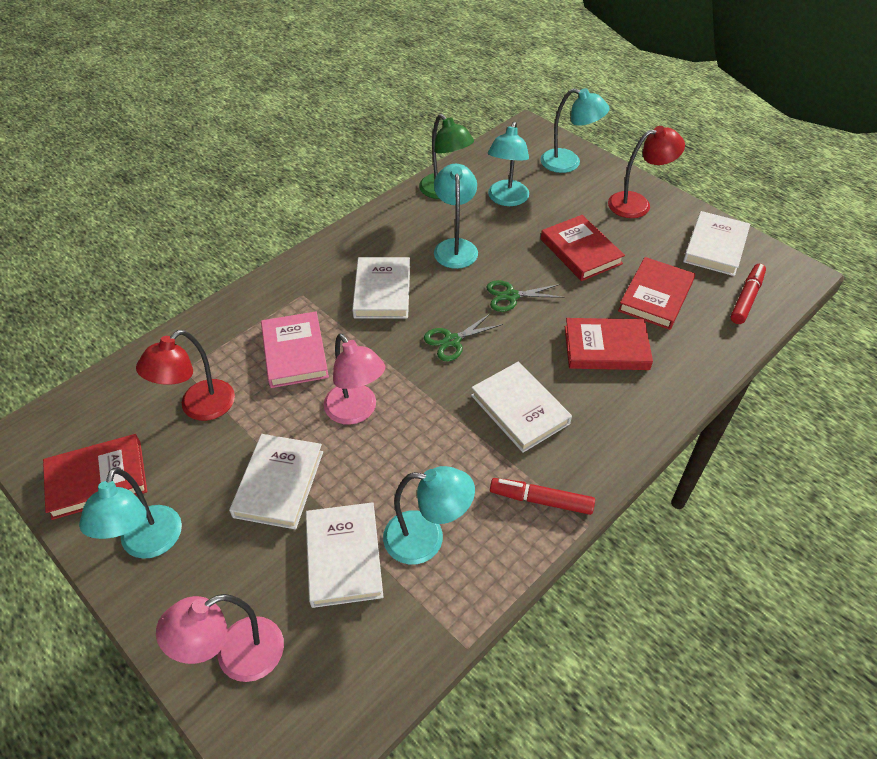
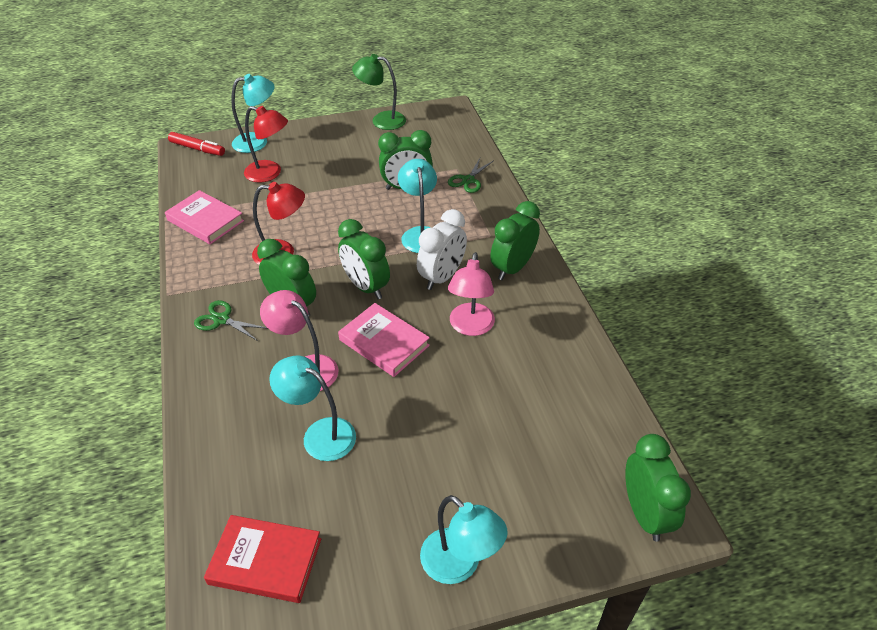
green clock: none = 0 -> [257,239,316,316] [338,219,390,299] [378,130,433,190] [490,201,540,280] [625,434,691,542] = 5
pink book: [261,311,329,388] = 1 -> [165,190,244,244] [338,303,430,377] = 2
red book: [43,434,147,520] [541,215,625,281] [565,318,653,370] [618,257,695,330] = 4 -> [204,515,321,603] = 1
red marker: [490,478,595,515] [730,263,766,324] = 2 -> [168,132,225,156] = 1
turquoise lamp: [79,468,182,559] [383,466,475,565] [434,164,478,269] [488,121,529,206] [540,88,610,173] = 5 -> [231,74,275,153] [269,356,356,461] [398,159,437,253] [420,495,508,584] = 4
white book: [229,434,323,530] [305,502,383,608] [352,257,410,319] [471,362,572,453] [683,211,750,276] = 5 -> none = 0
white clock: none = 0 -> [417,209,467,290] = 1

